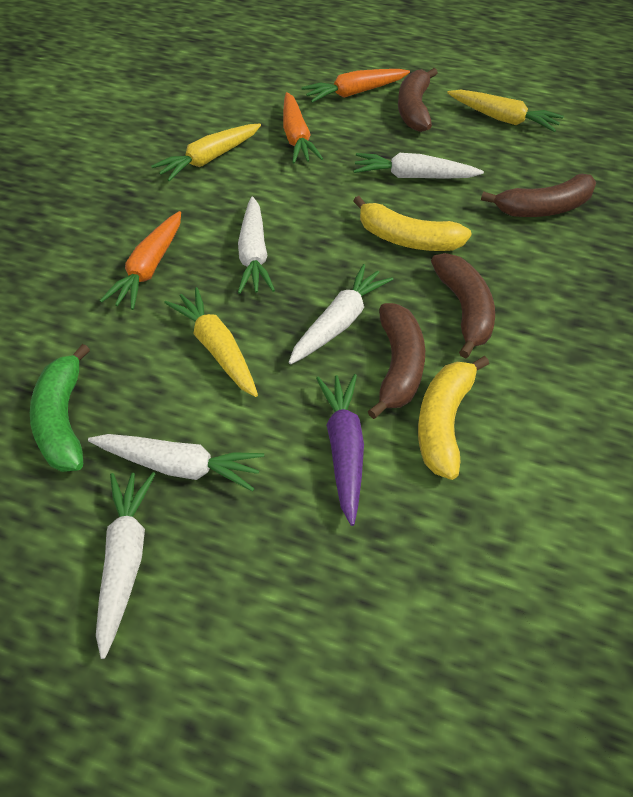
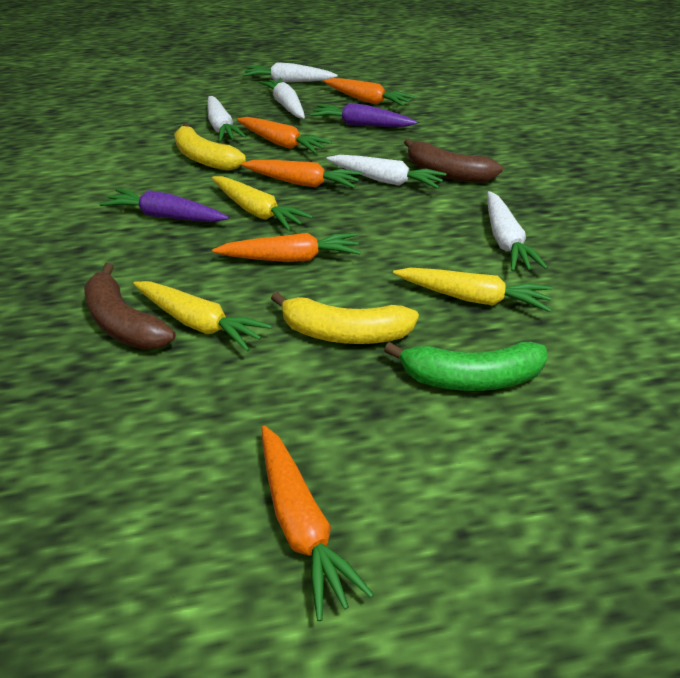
brown banana: [368,303,425,419] [398,68,438,132] [431,253,495,358] [481,174,596,217] = 4 -> [84,263,176,350] [404,138,503,183] = 2
orange carrot: [100,211,181,310] [283,92,323,164] [301,69,410,103] = 3 -> [212,233,361,262] [237,117,332,154] [241,160,362,188] [262,426,374,621] [323,78,415,106] = 5
purple carrot: [316,374,364,526] = 1 -> [100,189,229,222] [310,103,417,127] = 2

